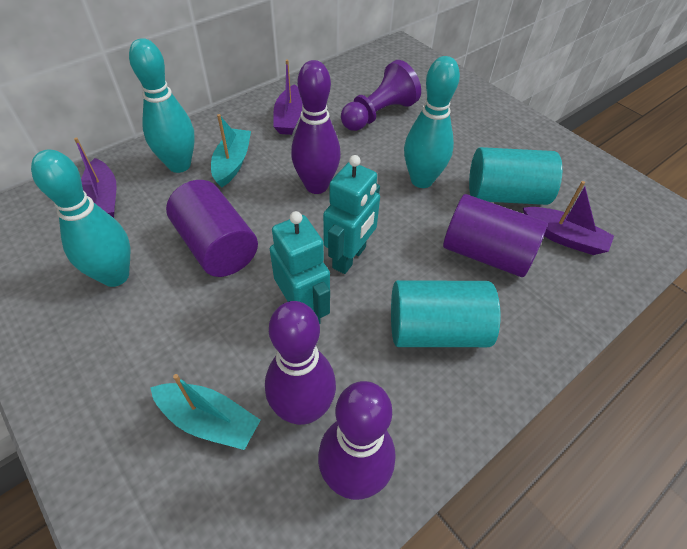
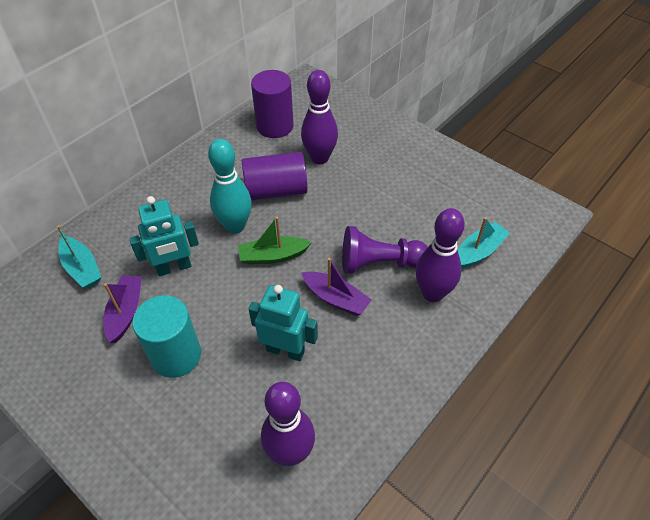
green boat: none = 0 -> [238,217,312,265] = 1
purple boat: [74,137,117,218] [274,59,303,135] [523,181,614,255] = 3 -> [104,275,142,343] [302,258,372,316] = 2
turquoise bowling pin: [31,150,130,287] [129,38,195,173] [404,56,460,188] = 3 -> [208,139,252,234] = 1
turquoise cylinder: [391,280,501,347] [469,147,562,205] = 2 -> [132,295,201,378] = 1

